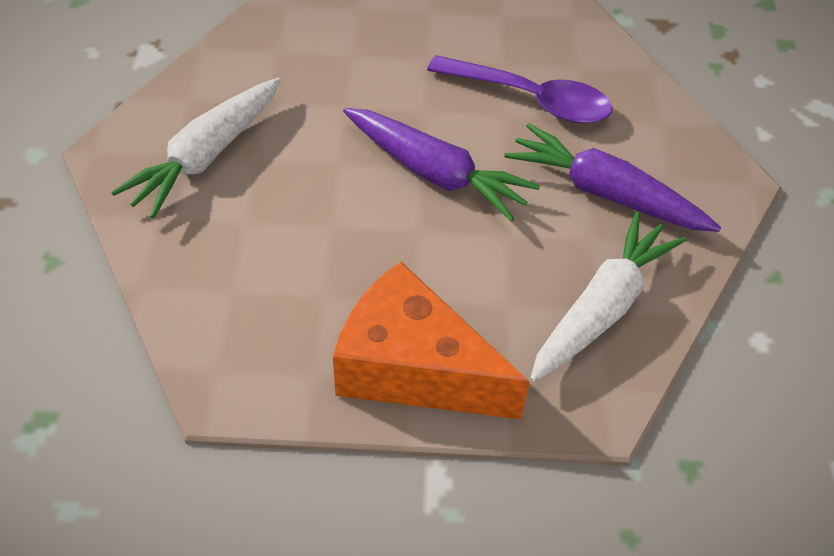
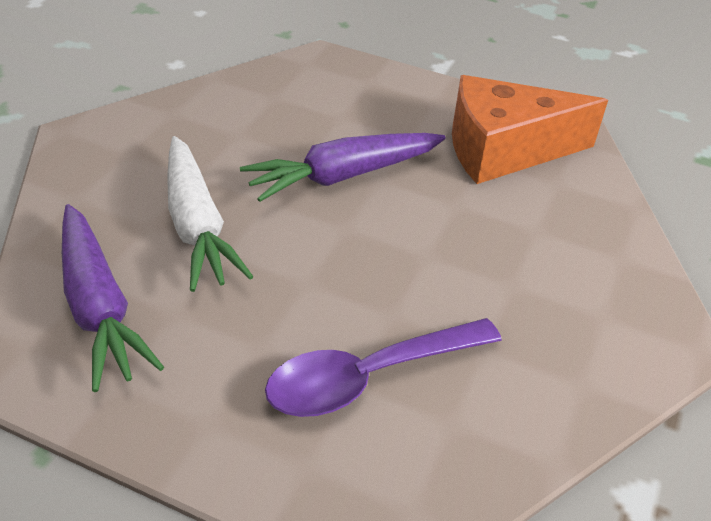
white carrot: [111,78,281,218] [530,212,687,382] = 2 -> [167,136,254,292] = 1

